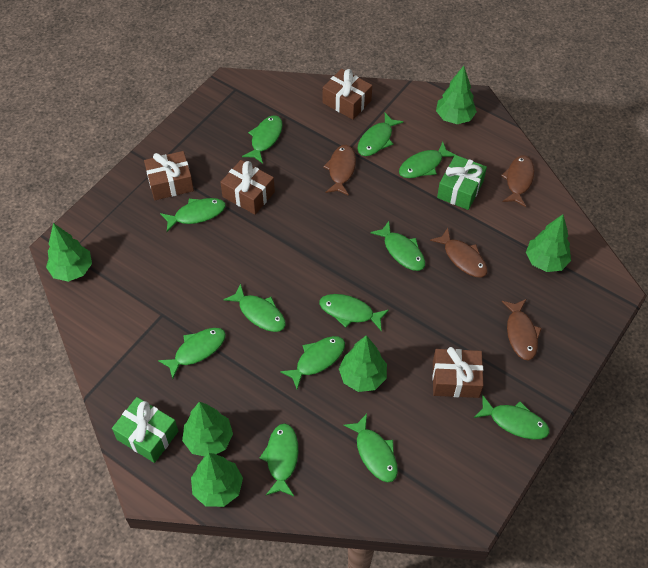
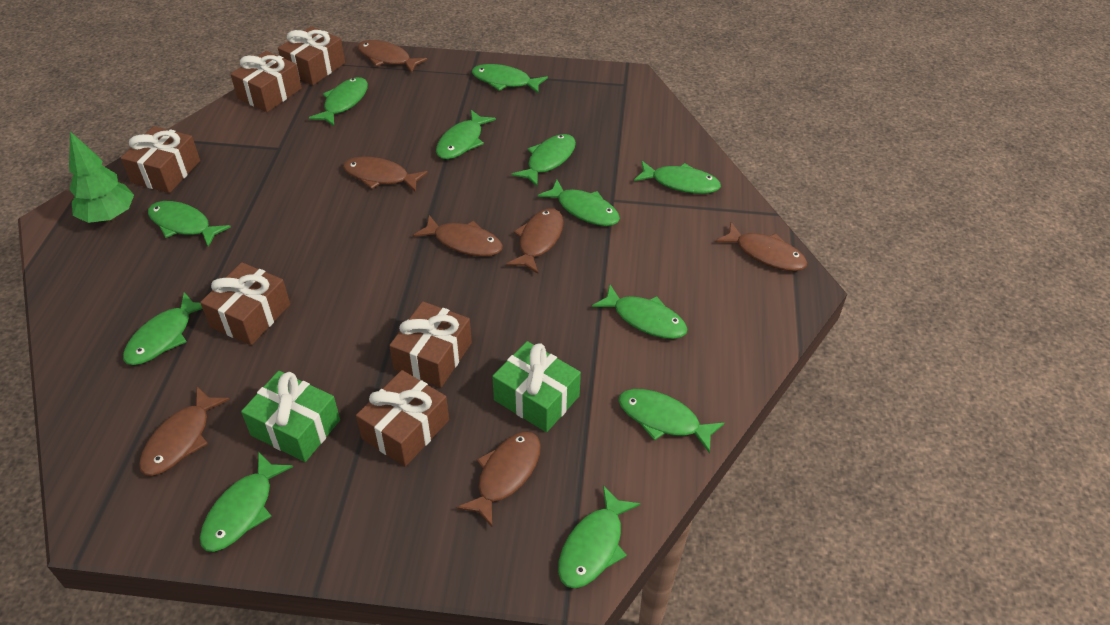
brown fish: [323,145,356,196] [430,228,488,278] [501,155,534,207] [501,299,542,361] = 4 -> [139,387,230,476] [343,157,428,192] [358,40,428,73] [413,215,503,256] [456,432,541,527] [506,208,563,274] [716,222,807,271] = 7
brown gift: [144,151,194,200] [220,160,275,215] [323,69,372,120] [432,347,483,398] = 4 -> [121,126,200,193] [200,262,290,345] [230,51,302,112] [278,26,345,85] [356,370,449,467] [389,301,472,388] = 6
green tree: [46,223,92,282] [182,401,233,456] [191,453,243,507] [339,335,387,392] [436,66,477,124] [526,214,571,272] = 6 -> [69,131,134,223] = 1

